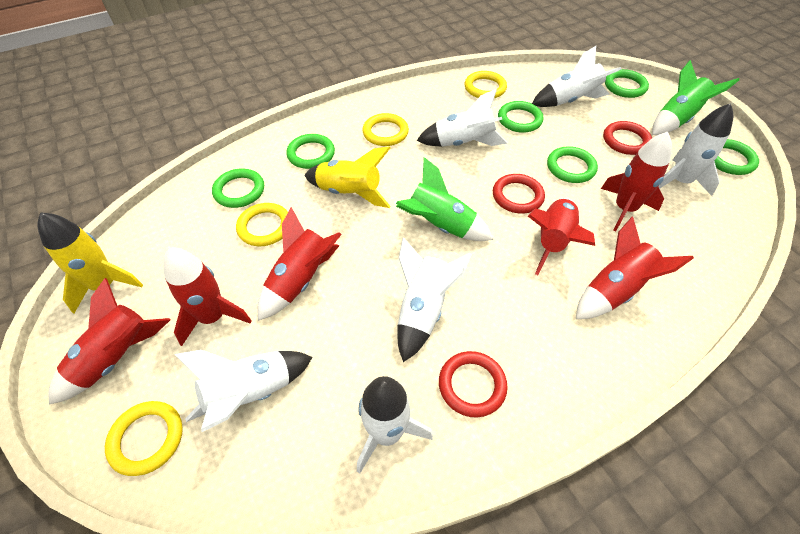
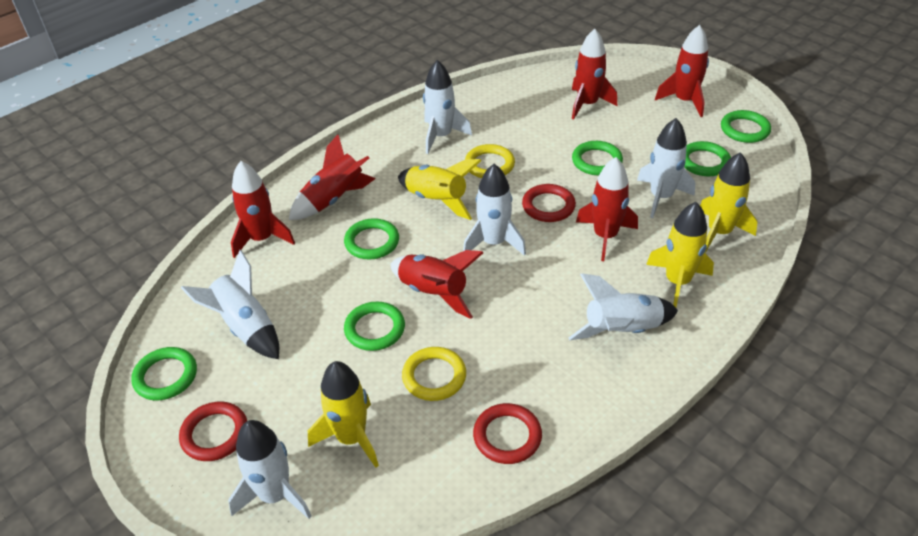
green rocket: [396,157,493,241] [652,60,739,135] = 2 -> none = 0
yellow ring: [105,401,183,476] [236,203,288,246] [362,113,409,146] [465,71,507,98] = 4 -> [402,347,466,401] [465,144,515,178] = 2
yellow rocket: [37,212,143,314] [304,146,391,208] = 2 -> [308,361,379,468] [398,159,481,220] [646,202,714,307] [700,152,757,253] = 4

